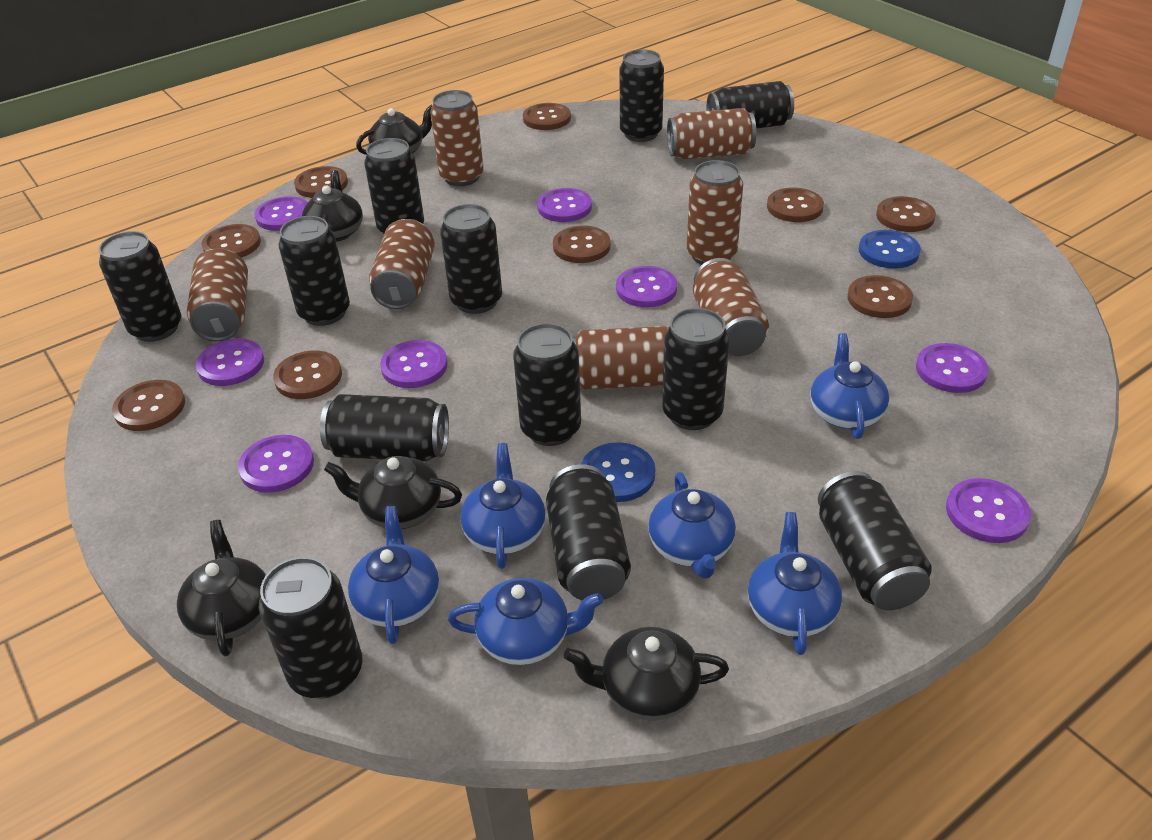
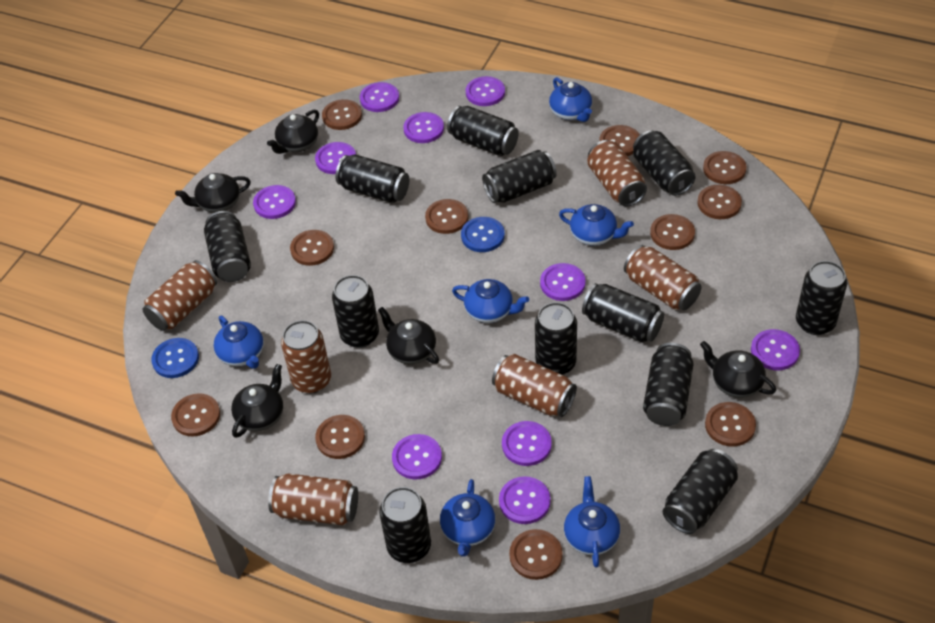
brown button: [112,380,185,431] [202,224,261,258] [273,350,342,399] [294,166,348,198] [523,103,571,130] [553,226,611,263] [767,188,824,222] [847,275,913,318] [876,196,936,232] = 9 -> [171,393,220,436] [290,230,334,266] [315,415,365,459] [322,99,362,130] [425,199,468,234] [509,529,563,580] [599,125,640,156] [650,214,695,250] [697,185,742,219] [703,151,747,184] [705,402,756,447] = 11
brown can: [187,248,248,341] [369,219,435,309] [430,90,484,186] [572,326,668,390] [667,108,756,159] [687,160,743,265] [693,258,769,356] = 7 -> [142,260,217,331] [268,473,358,525] [281,320,331,394] [492,354,577,417] [587,140,647,207] [624,245,702,310] = 6
purple button: [196,339,264,386] [238,435,314,493] [255,196,308,231] [380,340,448,388] [537,188,592,222] [616,266,677,307] [916,343,989,393] [946,478,1031,543] = 8 -> [253,185,296,219] [315,142,356,174] [360,82,399,112] [392,434,442,479] [403,112,444,143] [466,76,505,106] [499,476,551,524] [502,421,552,466] [540,263,586,301] [751,329,800,370] = 10

